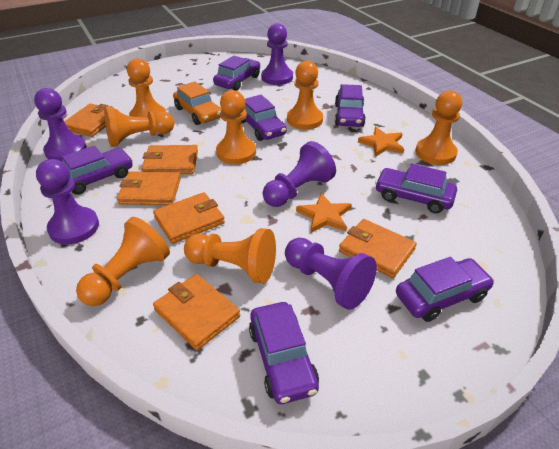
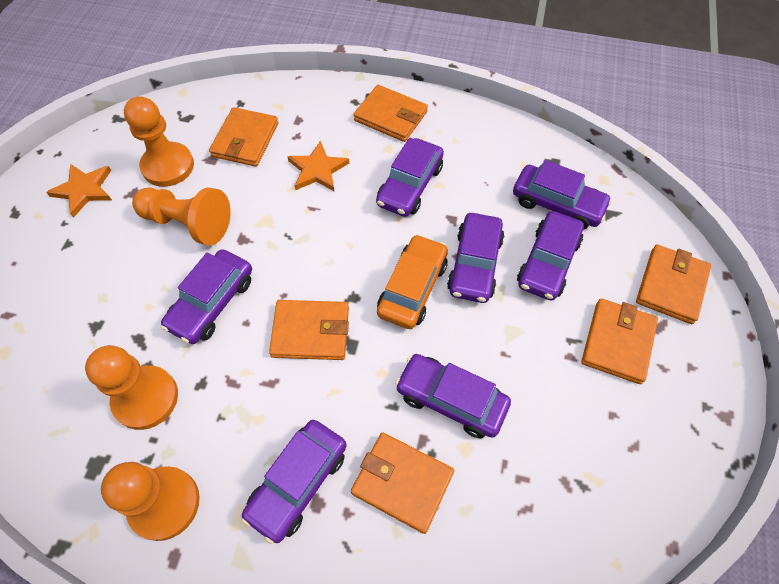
orange pawn: [76,217,170,306] [104,106,174,147] [127,58,166,118] [184,228,276,284] [216,90,256,164] [287,61,323,130] [416,91,462,165] = 7 -> [85,345,178,430] [101,462,200,541] [124,96,194,187] [132,187,231,246] = 4
purple pawn: [34,88,87,162] [36,159,99,245] [262,23,293,85] [263,141,336,207] [285,238,377,310] = 5 -> none = 0

